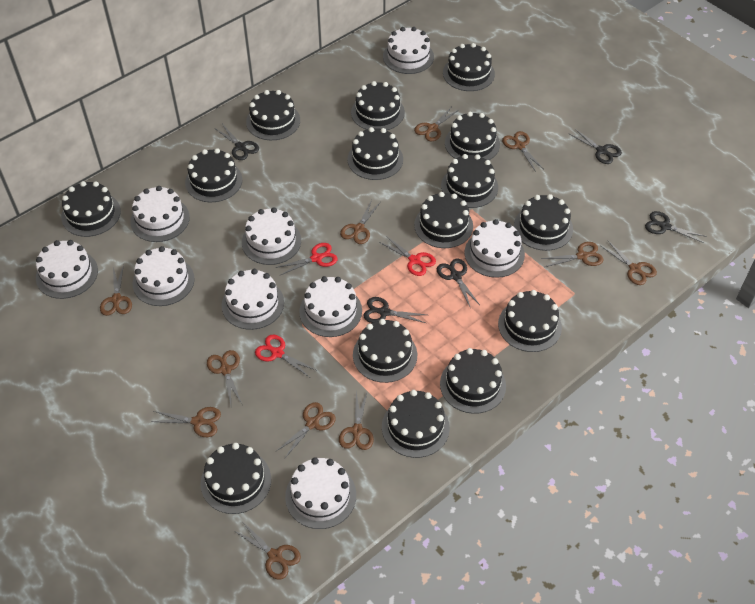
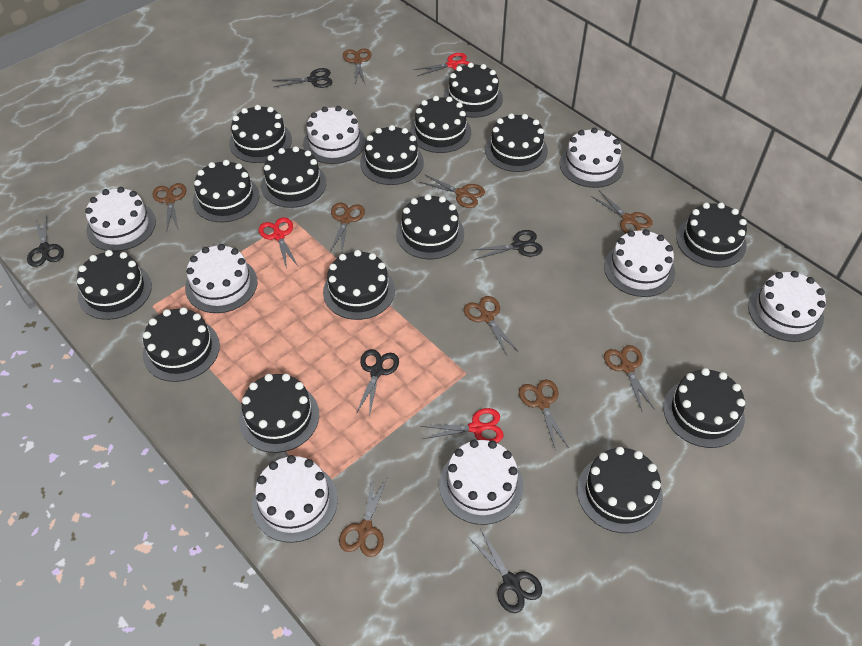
brown scissors: [100,265,132,316] [151,407,221,437] [207,350,242,405] [233,521,301,580] [277,402,336,459] [339,392,374,450] [340,200,381,244] [414,106,460,141] [502,131,544,172] [541,242,603,267] [601,241,657,285] = 11 -> [153,183,186,233] [330,203,365,252] [339,474,387,557] [343,48,372,85] [420,174,485,208] [464,296,519,355] [519,380,569,451] [591,191,653,233] [604,345,655,411] = 9
white cake: [36,240,98,299] [130,186,190,242] [133,246,195,306] [222,269,284,330] [242,207,301,265] [285,457,356,529] [299,276,362,337] [383,27,434,74] [465,219,525,278] = 9 -> [85,187,156,252] [185,244,257,313] [252,455,338,543] [303,106,366,164] [439,440,524,525] [559,128,624,188] [604,229,675,297] [748,271,826,342] = 8

